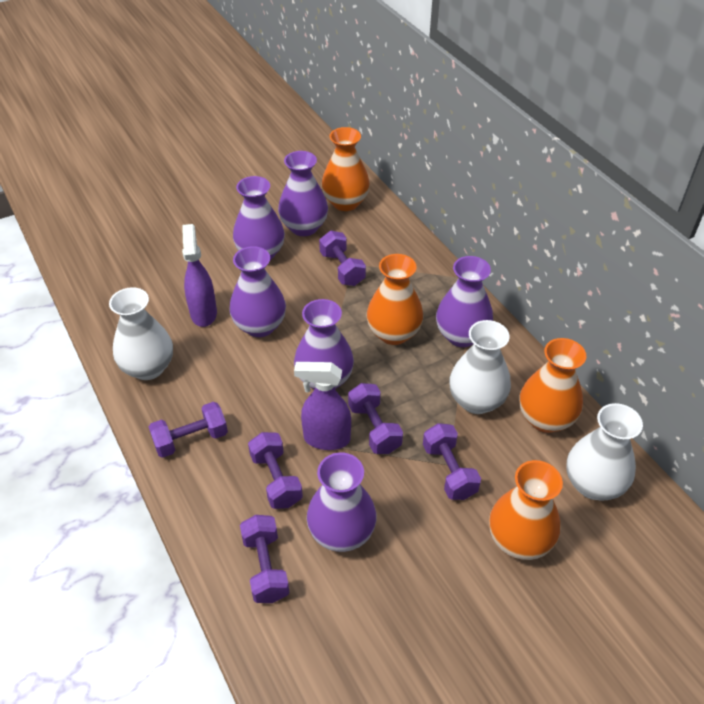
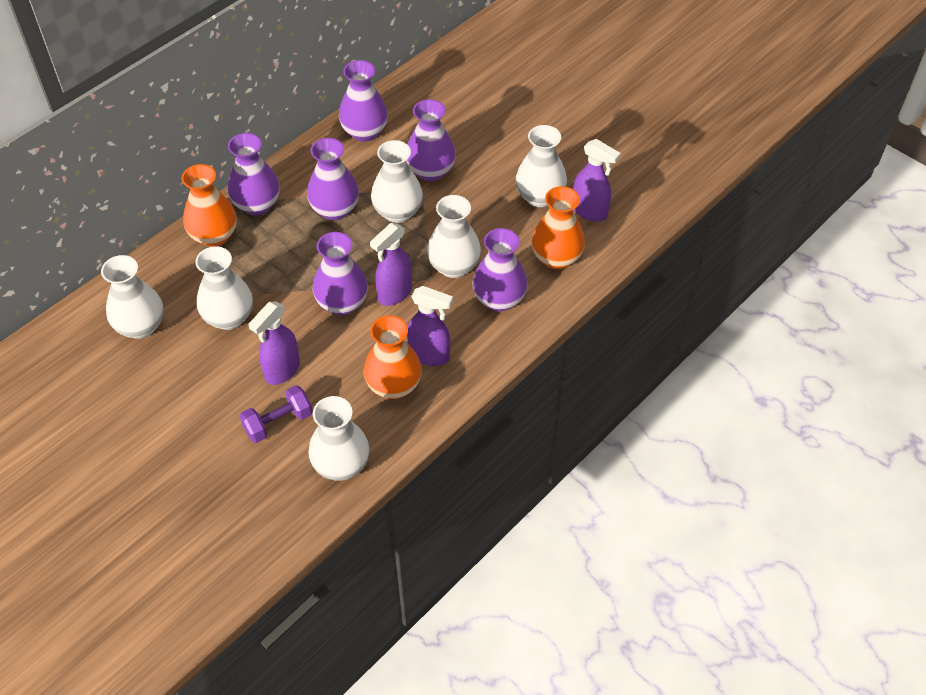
orange vase: [321,127,370,211] [366,254,423,345] [489,460,563,560] [519,338,586,433] = 4 -> [182,164,237,247] [363,315,422,399] [531,186,585,269] = 3
purple dumbbell: [149,402,228,458] [240,515,290,603] [248,432,303,509] [319,231,366,286] [348,383,403,454] [423,423,481,500] = 6 -> [240,385,313,443] = 1
purple spray bottle: [182,224,217,327] [294,362,351,450] = 2 -> [248,302,300,385] [370,223,412,306] [407,286,453,366] [573,139,621,222] = 4
white vase: [109,287,173,380] [449,320,511,414] [567,403,643,501] = 3 -> [101,255,164,339] [195,246,253,330] [308,396,370,481] [371,140,423,223] [427,195,481,278] [516,125,567,207] = 6

